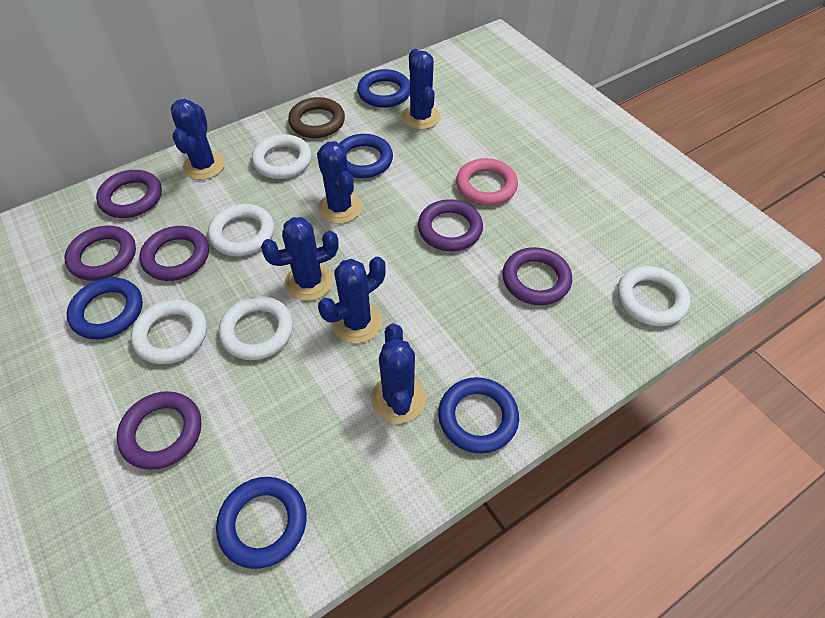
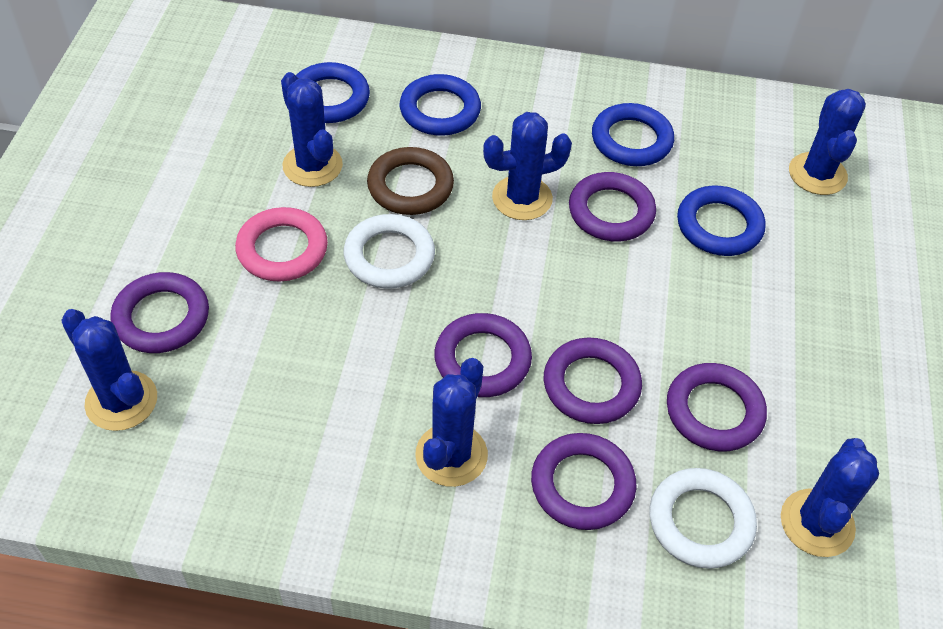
blue ring: [67,277,143,339] [216,477,307,569] [339,134,393,178] [357,69,410,108] [438,377,519,454] = 5 -> [296,62,370,123] [400,74,481,136] [592,103,674,166] [677,186,765,256] = 4
white ring: [131,300,207,364] [208,204,274,256] [219,296,293,360] [252,134,312,179] [617,266,690,326] = 5 -> [344,214,435,289] [649,468,757,569] = 2

